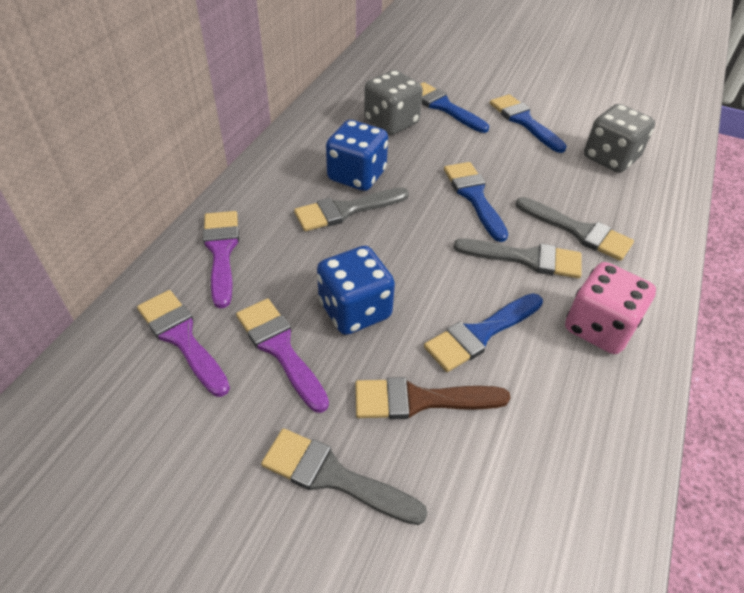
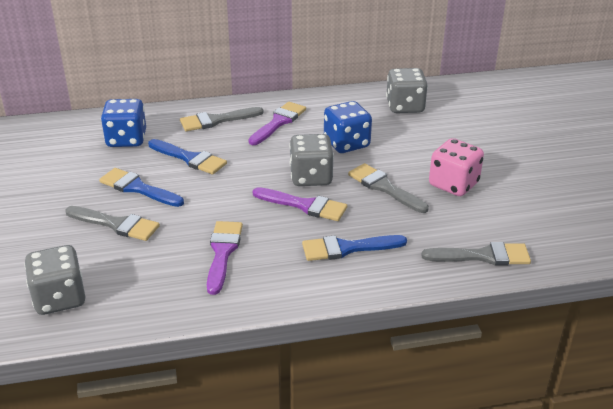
blue brush: [421,82,489,133] [424,293,543,372] [444,162,508,242] [490,94,567,153] = 4 -> [99,168,184,207] [148,139,227,175] [302,235,407,261] = 3
brown brush: [355,377,510,419] = 1 -> none = 0
grey dice: [364,70,423,135] [584,104,655,173] = 2 -> [24,245,85,315] [289,134,334,186] [386,68,428,113] = 3

